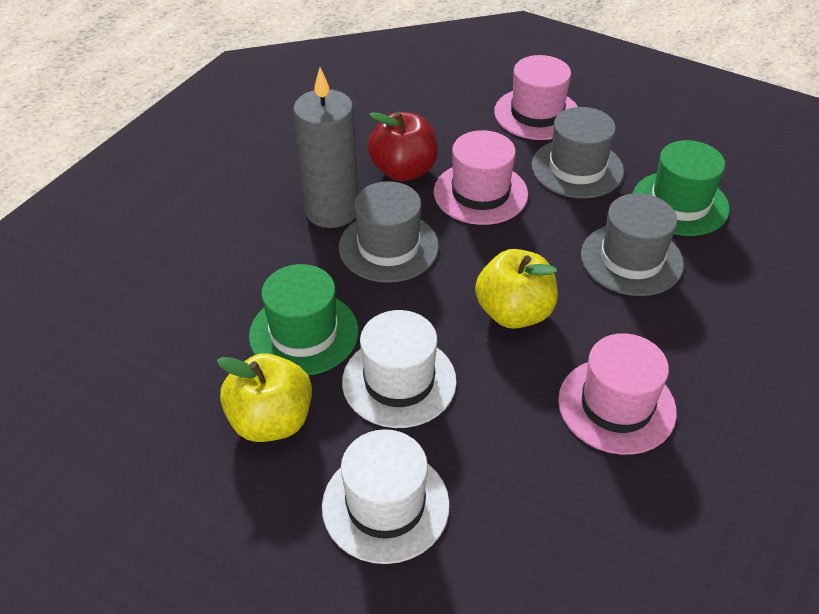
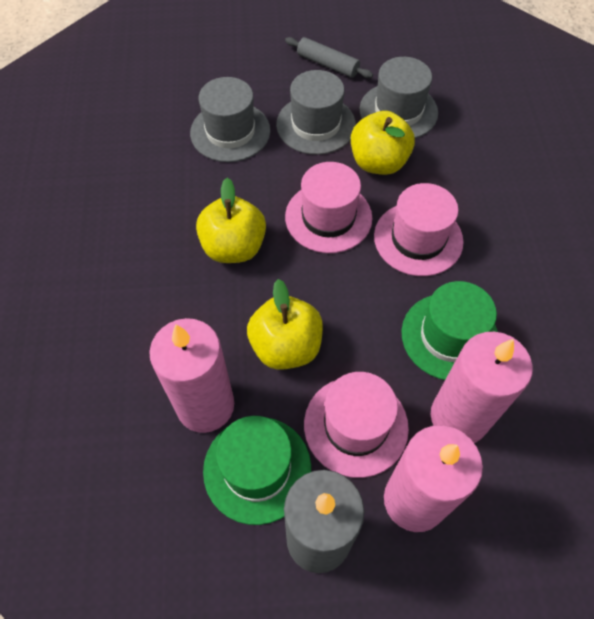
grey rolling pin: none = 0 -> [285,37,373,78] = 1
pink candle: none = 0 -> [149,318,234,433] [384,425,483,532] [431,332,533,443] = 3
red apple: [368,112,438,181] = 1 -> none = 0
white hat: [322,429,450,564] [342,310,457,428] = 2 -> none = 0
yellow apple: [217,353,312,442] [475,249,558,329] = 2 -> [196,178,266,263] [247,279,323,370] [351,111,415,175] = 3

